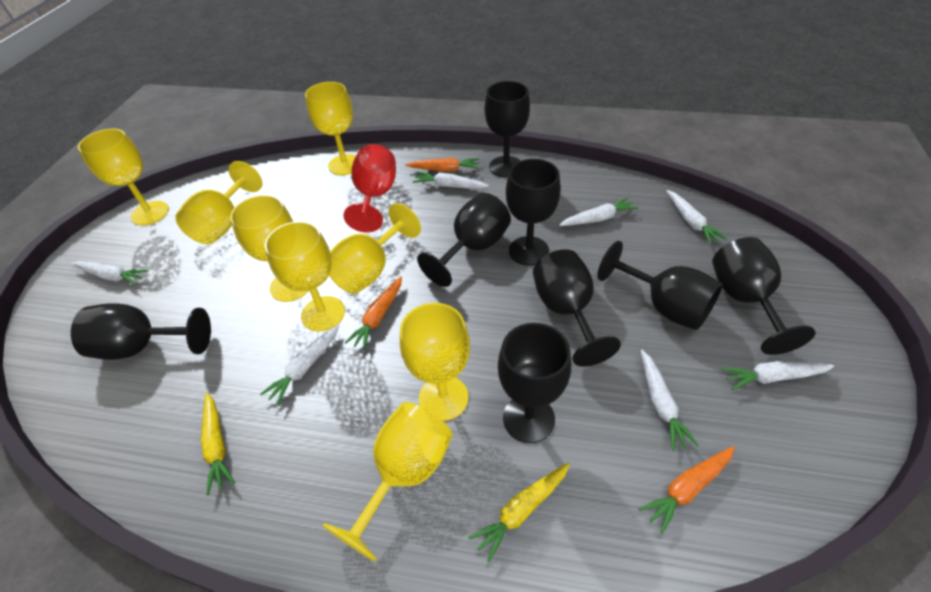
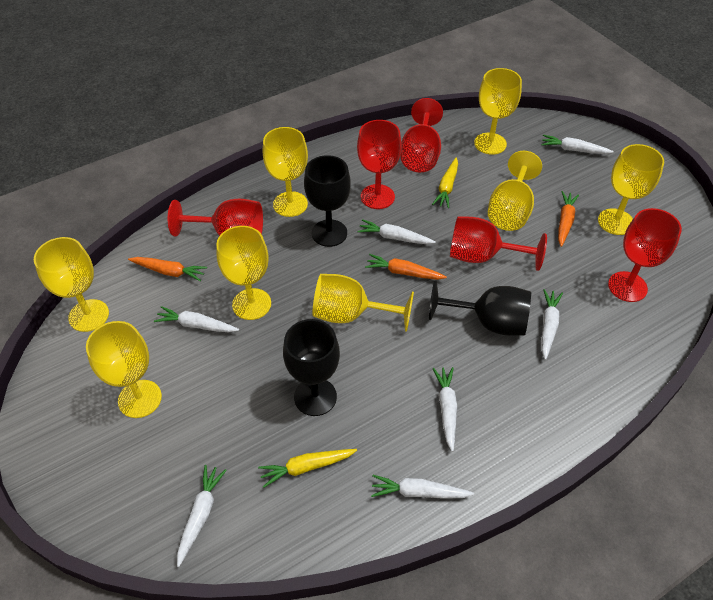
black goblet: [71,303,211,360] [417,193,511,287] [485,81,530,178] [498,323,571,443] [506,159,561,266] [533,249,621,366] [597,241,723,330] [712,237,816,355] = 8 -> [283,319,340,416] [304,155,351,247] [429,281,531,336] = 3
red goblet: [344,144,396,232] = 1 -> [168,199,263,236] [357,120,402,209] [400,98,443,173] [450,216,547,271] [608,208,682,302] = 5

